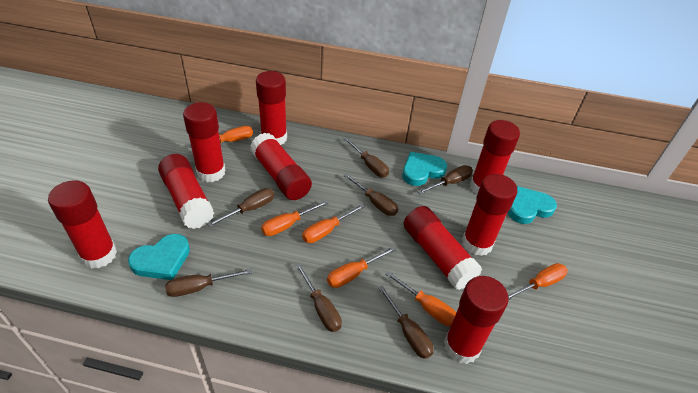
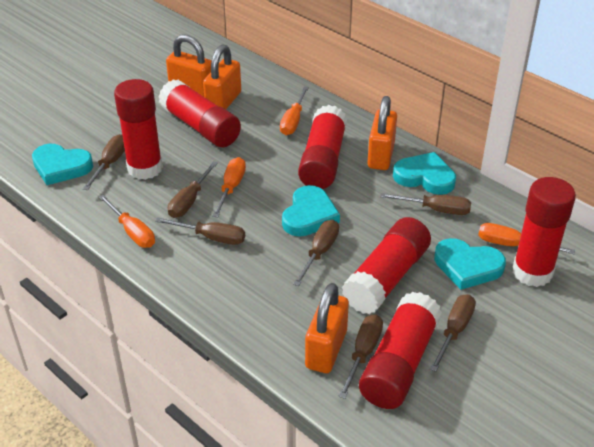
orange padlock: none = 0 -> [166,34,211,97] [203,44,241,109] [305,283,349,373] [367,96,397,170] = 4
orange screwdriver: [188,126,253,148] [261,200,328,236] [302,204,365,243] [327,246,396,288] [385,271,456,326] [508,263,568,300] = 6 -> [99,195,155,248] [212,157,246,217] [280,87,309,135] [478,223,575,254] = 4
red glue stick: [48,181,117,268] [158,154,214,229] [183,102,226,182] [250,133,312,200] [256,71,287,145] [403,206,482,290] [444,276,509,364] [462,174,517,256] [470,120,520,194] = 9 -> [114,79,163,180] [158,79,241,147] [298,105,347,189] [342,217,431,314] [359,292,442,409] [513,177,576,287] = 6
turquoise heart: [128,234,190,280] [402,152,447,186] [508,186,557,224] = 3 -> [32,144,93,185] [282,185,340,236] [393,152,456,195] [434,238,506,290] = 4

